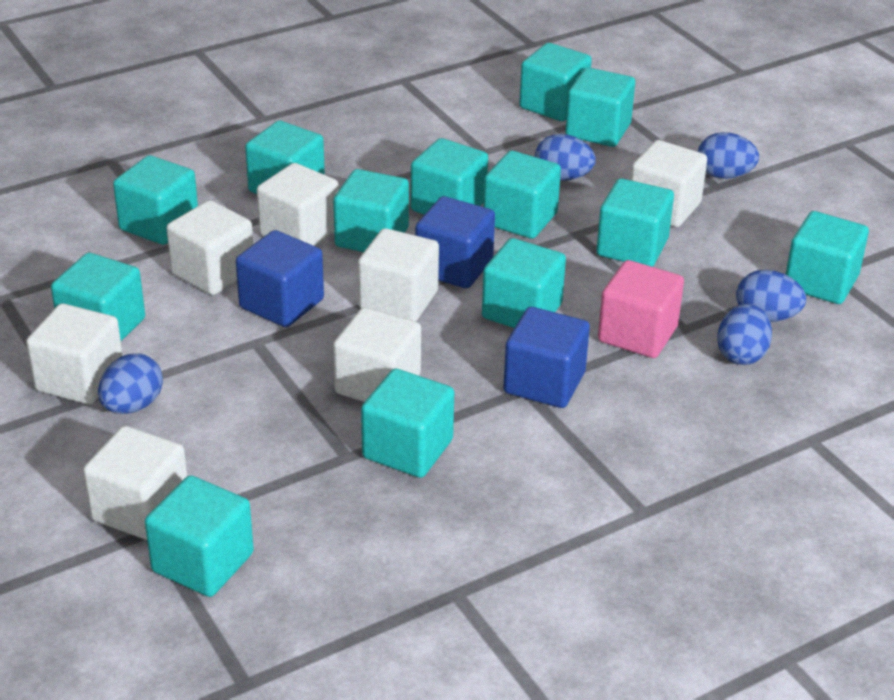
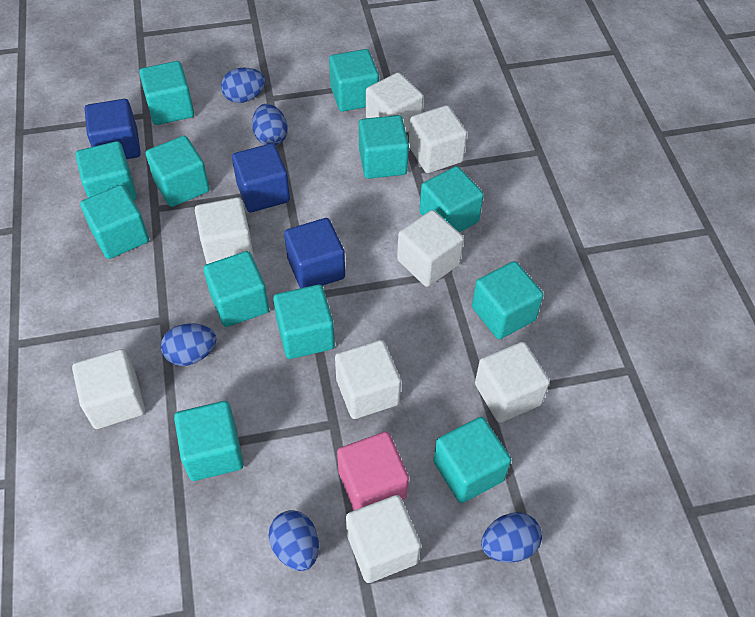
turquoise cube: [51,253,145,341] [113,155,198,245] [145,475,254,597] [245,121,325,194] [333,169,409,252] [361,369,454,478] [411,138,488,215] [482,238,566,328] [483,151,561,239] [519,43,592,121] [565,68,635,147] [596,179,674,267] [785,211,869,304] = 13 -> [75,141,137,201] [80,185,149,259] [139,61,194,125] [146,136,210,207] [174,401,244,481] [203,251,269,327] [273,285,335,359] [329,49,379,112] [359,115,409,179] [419,166,484,232] [433,417,511,503] [472,261,543,339] = 12
white cube: [26,304,123,405] [83,426,187,540] [166,200,253,295] [257,163,339,246] [333,307,421,402] [358,228,439,322] [631,140,707,227] = 7 -> [72,349,145,429] [195,197,253,264] [335,340,401,419] [346,495,421,583] [366,72,423,133] [397,210,464,287] [409,105,467,173] [475,342,550,423] = 8

